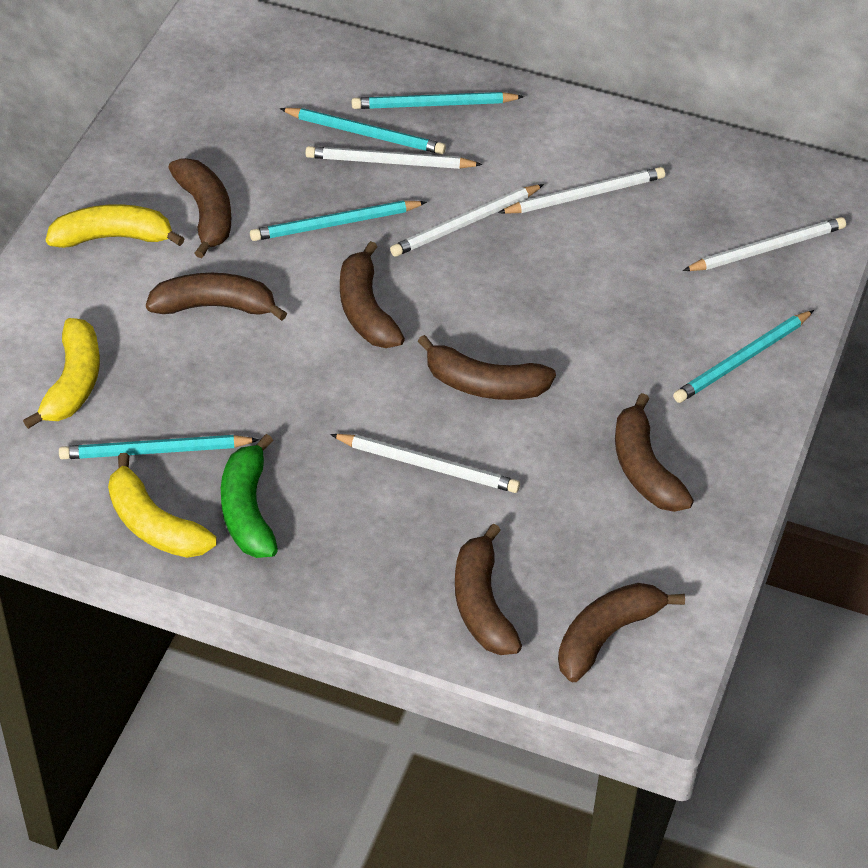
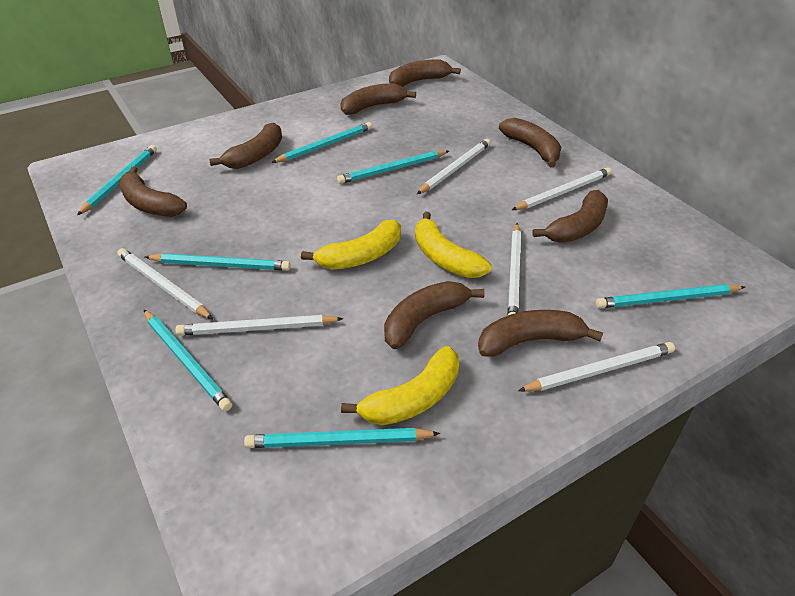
brown banana: [146,273,287,321] [169,158,231,258] [340,241,405,348] [418,335,556,400] [455,524,522,655] [558,583,685,682] [615,393,694,512] = 7 -> [119,166,187,217] [209,122,282,169] [341,83,416,115] [384,281,485,349] [389,60,461,87] [478,310,603,357] [499,118,561,168] [533,190,608,243] = 8
green banana: [221,434,278,558] = 1 -> none = 0
turquoise pencil: [59,435,259,459] [250,201,427,241] [280,108,446,154] [352,92,524,109] [673,310,814,403] = 5 -> [77,145,157,215] [144,310,232,411] [145,253,291,271] [244,428,440,448] [271,122,372,163] [337,150,449,184] [596,284,745,308] = 7
white pencil: [305,146,483,169] [330,434,520,493] [390,184,544,257] [498,167,665,214] [683,217,846,271] = 5 -> [117,248,213,319] [175,315,344,336] [417,139,491,194] [507,223,521,315] [512,167,611,210] [518,342,675,392] = 6

